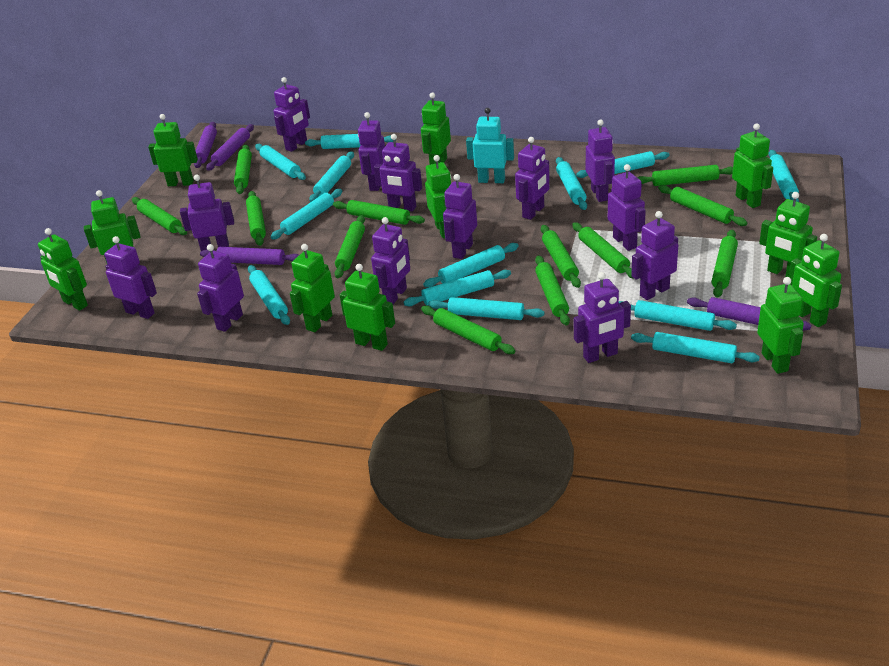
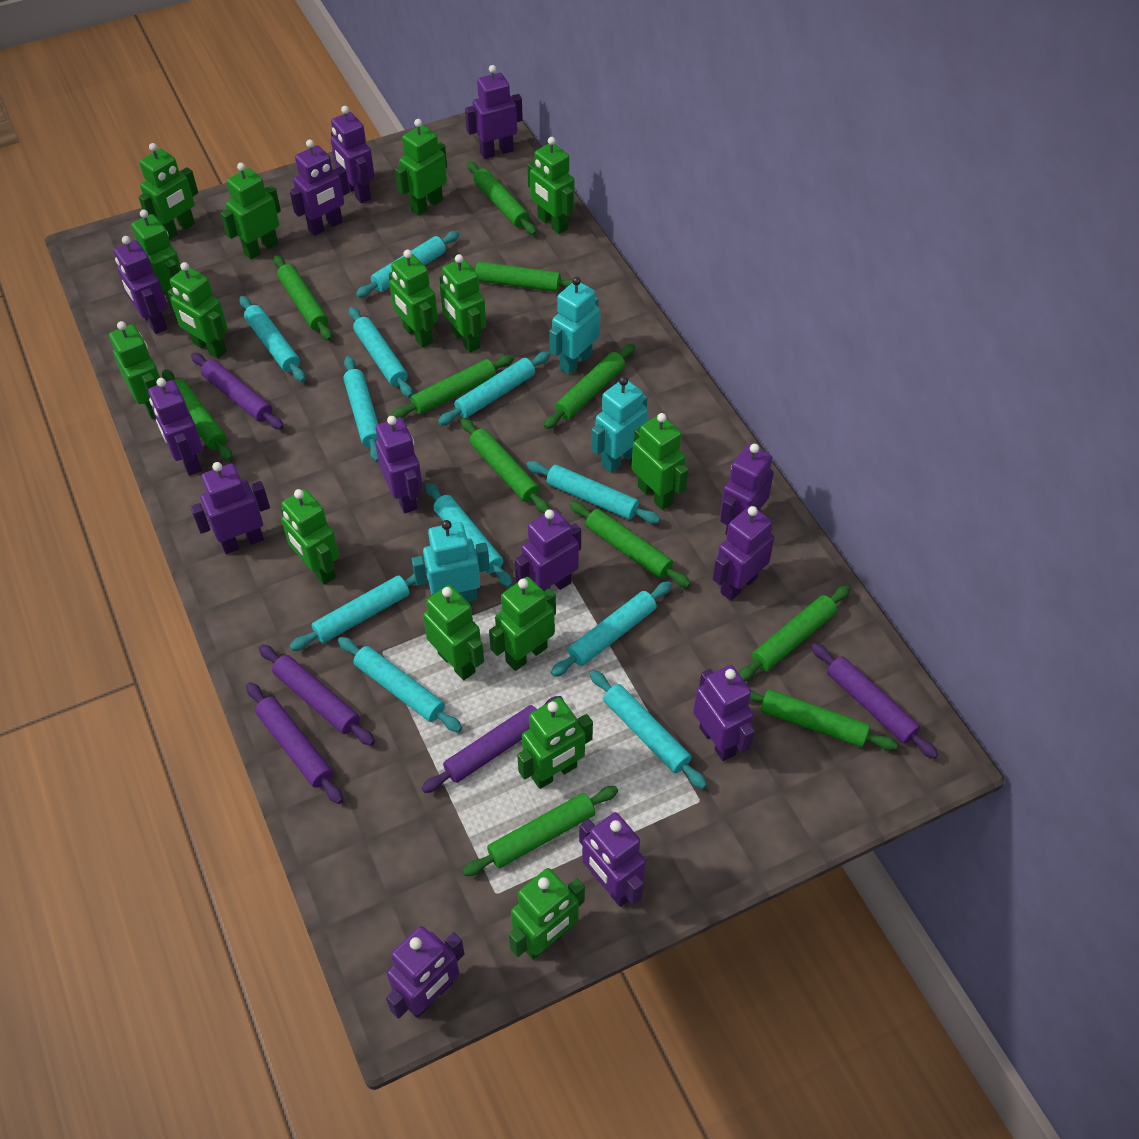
green robot: [38,228,88,311] [84,190,140,263] [148,114,198,186] [290,244,335,332] [340,264,395,351] [421,93,451,165] [425,155,451,238] [732,123,773,208] [757,277,804,374] [759,192,817,277] [789,234,842,327] = 11 -> [109,321,160,419] [131,209,182,306] [139,143,198,240] [167,262,227,359] [220,163,281,260] [281,489,339,585] [389,250,438,348] [395,119,447,216] [423,585,484,680] [440,254,486,353] [489,577,556,671] [509,868,585,960] [517,697,593,789] [527,137,574,234] [632,413,689,510] = 15
green rolling pin: [132,197,187,235] [234,145,252,194] [246,191,266,246] [333,200,425,225] [334,215,365,278] [421,306,515,354] [535,255,570,325] [541,225,581,288] [572,222,633,278] [637,165,733,186] [658,185,747,226] [711,230,738,298] = 12 -> [162,369,232,461] [274,255,332,341] [391,355,514,418] [461,418,549,513] [462,786,618,876] [467,161,537,235] [472,262,582,292] [544,343,635,429] [569,501,691,588] [739,586,850,681] [750,689,898,750] = 11
purple rolling pin: [194,122,217,168] [200,247,299,265] [206,124,254,171] [687,297,811,331] = 4 -> [191,353,284,430] [246,682,343,804] [259,644,375,746] [422,696,564,793] [811,643,938,759] = 5
turquoise robot: [466,108,514,183] = 1 -> [412,520,490,602] [549,277,600,375] [591,376,648,473] = 3
turquoise rolling pin: [248,265,290,325] [255,144,306,180] [270,189,342,240] [305,134,396,149] [309,151,354,202] [404,270,511,306] [423,243,519,287] [428,297,545,320] [556,157,587,210] [576,151,670,178] [619,300,737,331] [631,332,760,363] [768,150,799,202] = 13 -> [239,296,306,382] [290,569,427,651] [338,637,462,732] [343,356,379,462] [349,307,413,398] [356,231,460,298] [425,483,513,587] [438,352,550,425] [526,461,660,524] [551,581,672,677] [590,670,707,789] = 11

